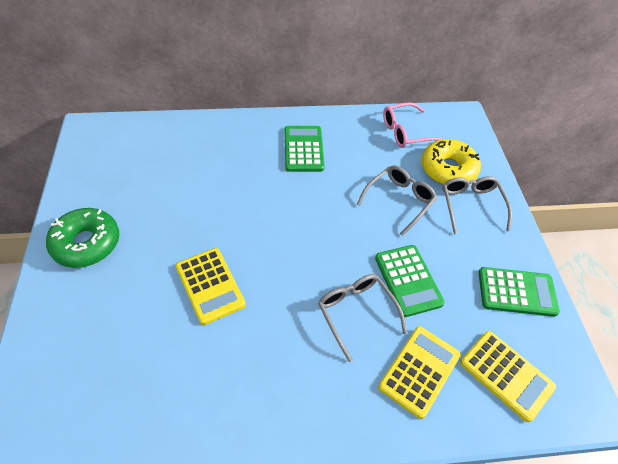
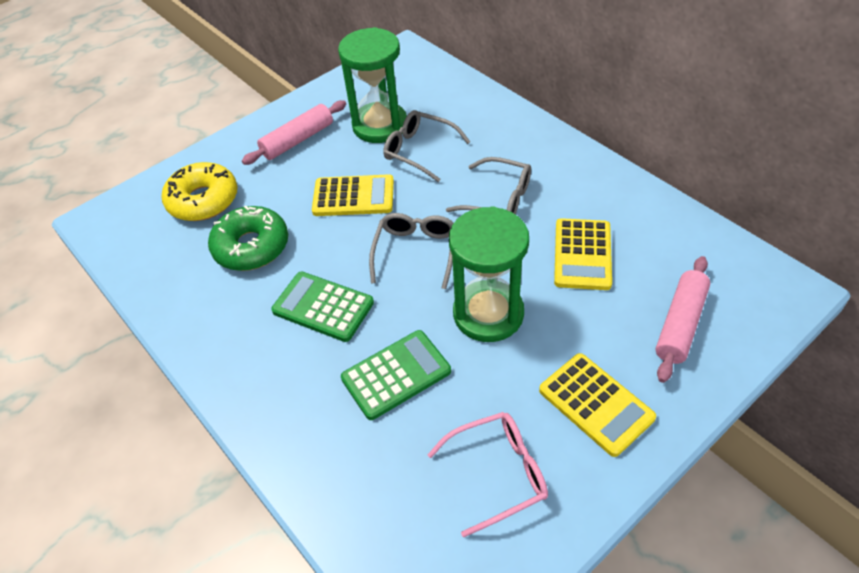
green calculator: [285,126,324,172] [375,245,445,317] [478,267,560,317] = 3 -> [271,272,374,342] [341,330,451,420] = 2
green hourglass: none = 0 -> [338,27,407,143] [449,206,529,342] = 2
pink rolling pin: none = 0 -> [242,100,346,165] [656,256,710,383] = 2

